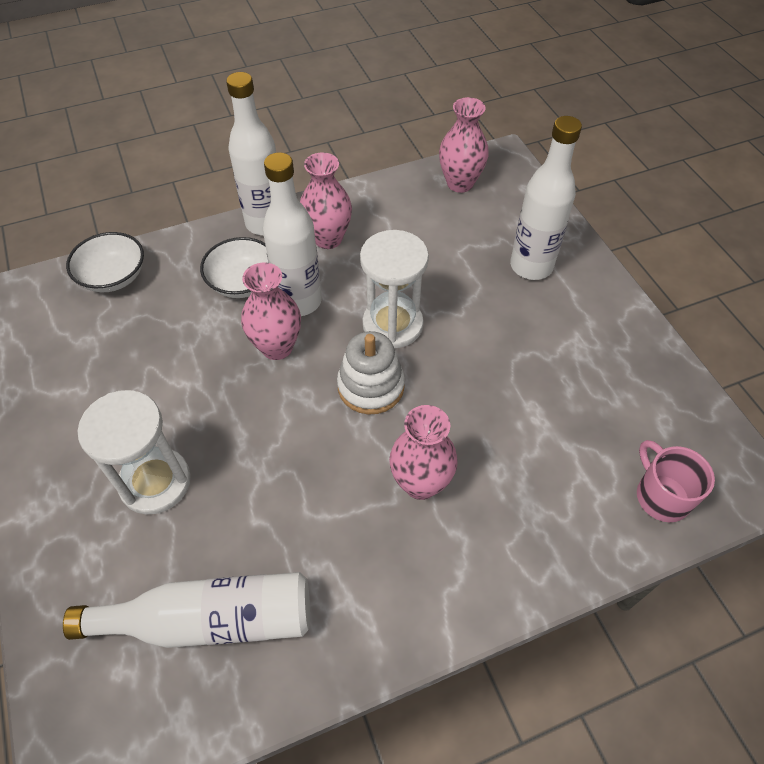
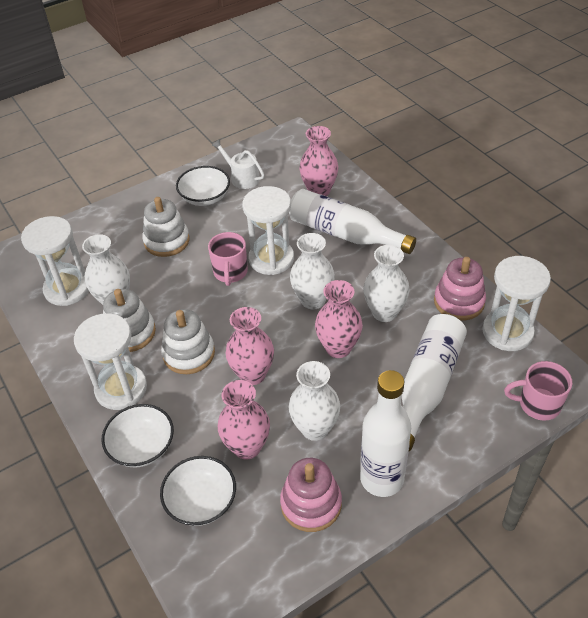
pink mug: [637,440,715,522] = 1 -> [208,232,248,286] [504,361,572,421] = 2
pink stacking toy: none = 0 -> [280,458,342,532] [434,257,486,321] = 2
white bottle: [63,572,310,648] [226,72,276,235] [263,152,322,316] [510,116,582,280] = 4 -> [289,189,416,254] [360,370,411,497] [402,314,467,451] = 3
white bowl: [66,232,144,292] [200,237,268,298] = 2 -> [102,404,174,467] [160,456,236,526] [176,166,230,206] = 3
white hourglass: [77,390,191,514] [360,230,429,348] = 2 -> [21,216,89,306] [74,313,147,410] [242,186,294,275] [482,256,551,351] = 4
white stacking toy: [337,331,405,414] = 1 -> [103,289,156,352] [142,197,190,257] [161,309,215,374] = 3
white vase: none = 0 -> [82,234,130,305] [289,361,340,441] [290,233,335,310] [363,245,410,322] = 4
white watering can: none = 0 -> [212,139,264,189] = 1

